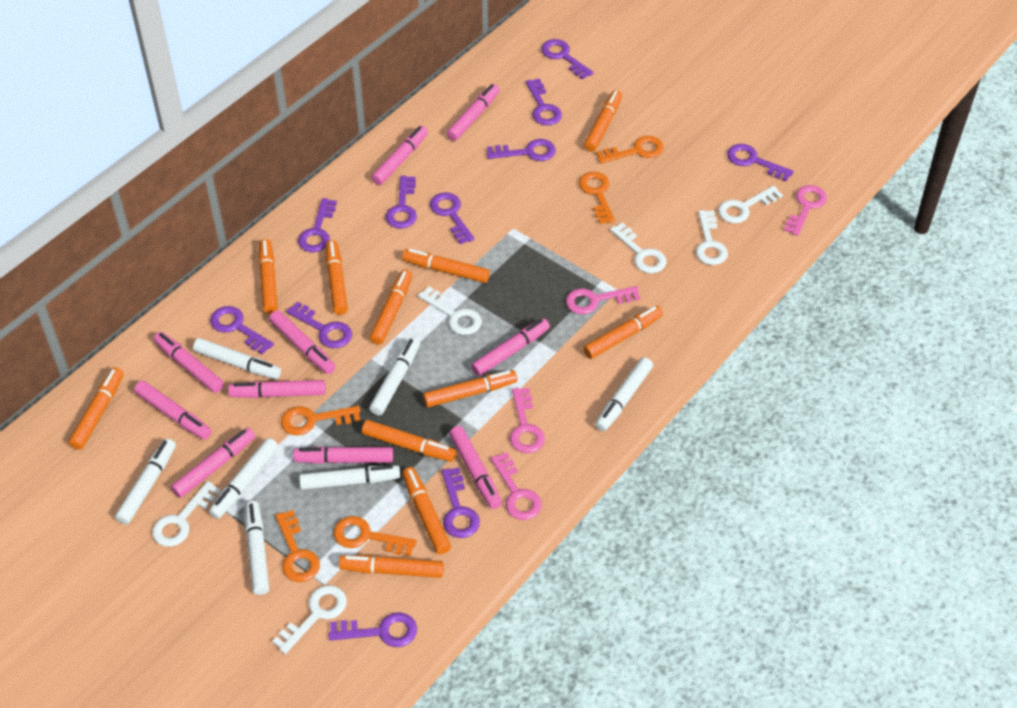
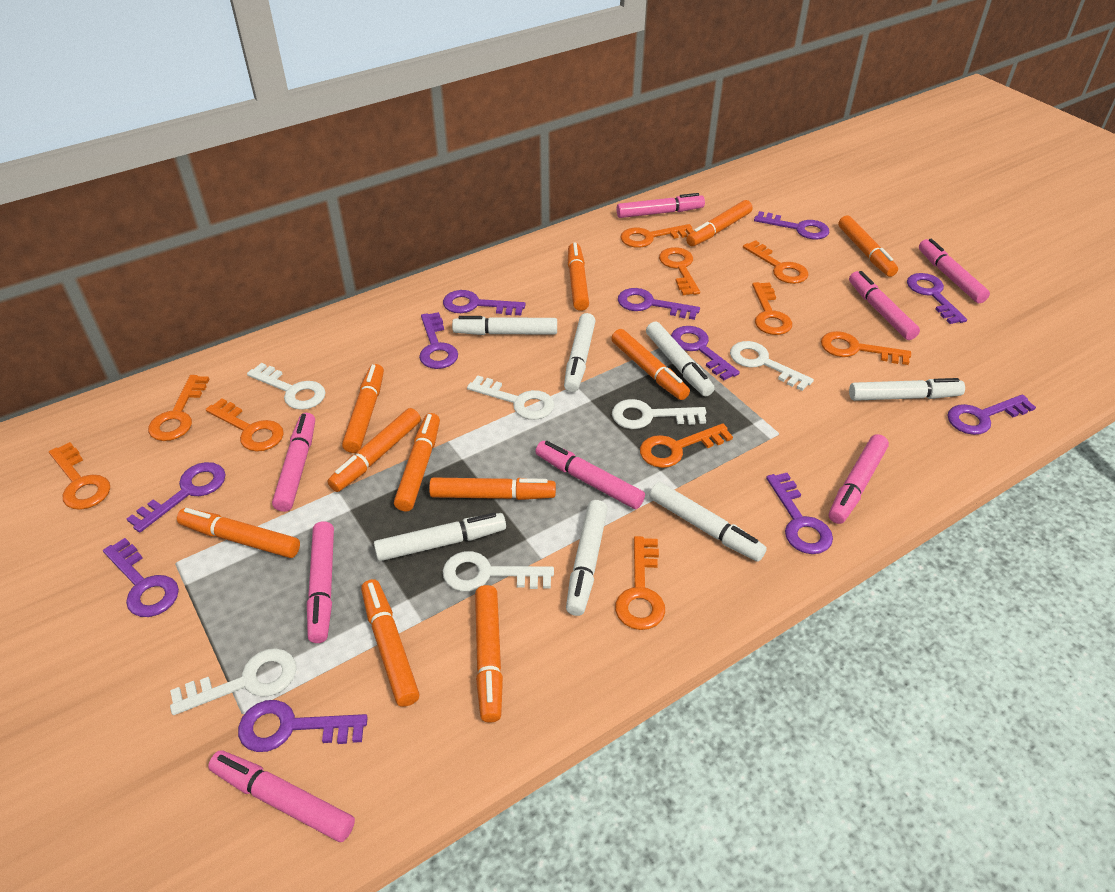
orange key: [275,510,320,582] [281,406,360,435] [333,516,417,556] [579,172,615,224] [596,136,664,164] = 5 -> [49,442,110,510] [148,375,209,441] [206,398,284,452] [615,536,665,630] [620,224,693,248] [640,423,733,468] [659,247,700,295] [743,240,809,284] [752,282,792,335] [821,331,911,365] = 10
pink key: [491,452,542,520] [510,388,545,453] [566,286,640,314] [784,185,827,236] = 4 -> none = 0
pink marker: [134,381,211,440] [154,332,224,393] [171,428,255,498] [228,380,325,398] [269,310,336,374] [293,446,393,464] [371,126,428,185] [447,84,500,141] [449,426,502,509] [471,318,550,376] = 10 -> [208,750,355,842] [272,413,315,512] [307,521,334,643] [536,441,645,509] [616,193,705,218] [829,434,889,524] [849,271,920,340] [919,239,990,303] = 8

